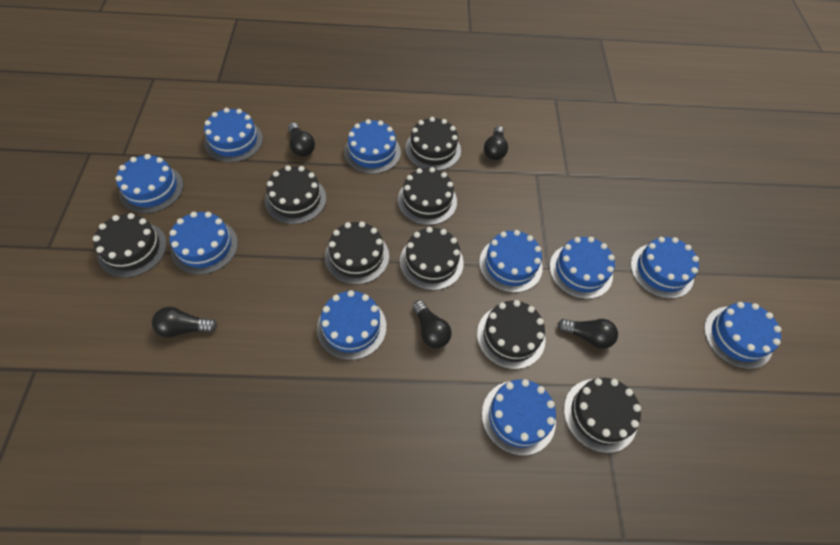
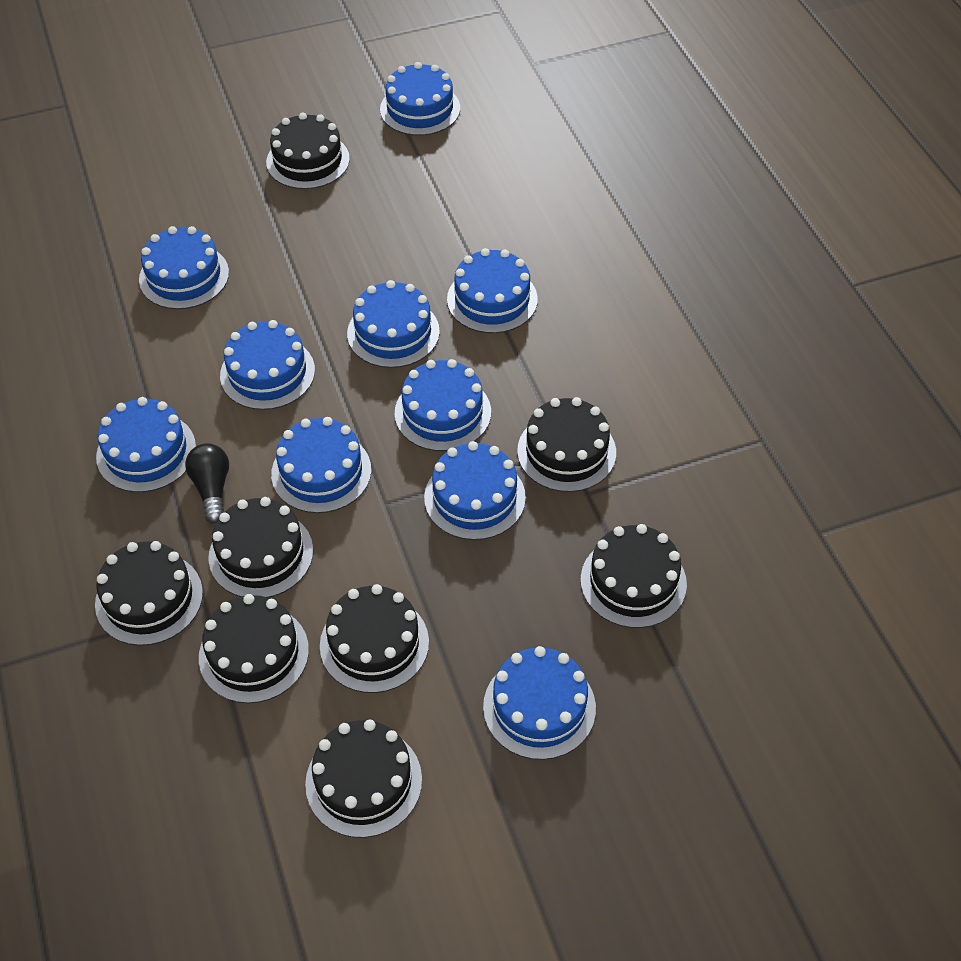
black light bulb: [152,307,217,338] [288,123,315,157] [413,300,452,348] [484,126,508,160] [558,319,618,349] = 5 -> [185,443,229,524] = 1

